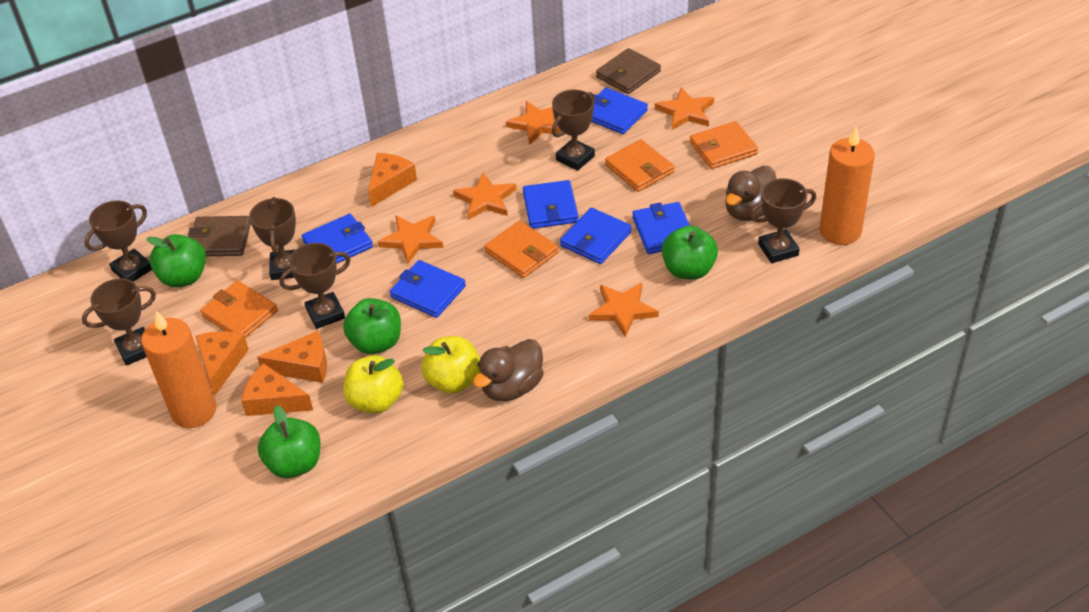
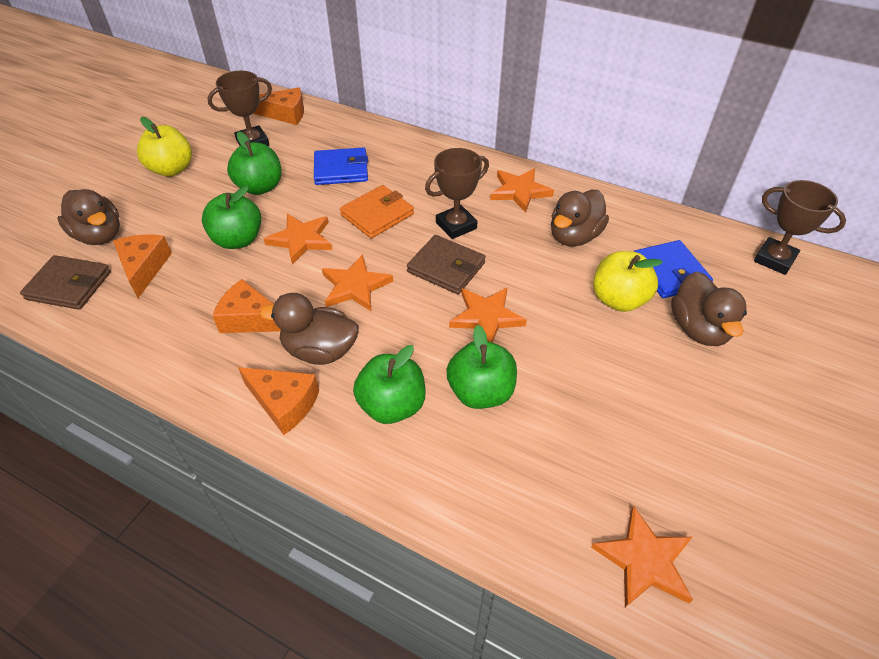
blue wallet: [302,214,373,263] [390,260,466,318] [523,180,579,229] [560,208,632,264] [591,88,648,134] [632,202,690,254] = 6 -> [314,147,368,185] [634,240,713,298] = 2
brown duck: [473,339,544,401] [725,166,777,221] = 2 -> [57,189,120,245] [260,293,359,365] [551,190,609,246] [671,271,747,346] = 4
brown trophy: [82,279,156,366] [84,200,152,282] [249,197,296,280] [279,243,351,329] [552,90,595,171] [749,178,816,263] = 6 -> [208,71,272,146] [425,148,489,239] [754,180,846,275] = 3
orange candle: [141,311,216,428] [820,127,875,245] = 2 -> none = 0
orange wallet: [200,281,278,338] [484,220,559,278] [605,139,675,192] [690,121,758,169] = 4 -> [340,185,414,238] = 1

